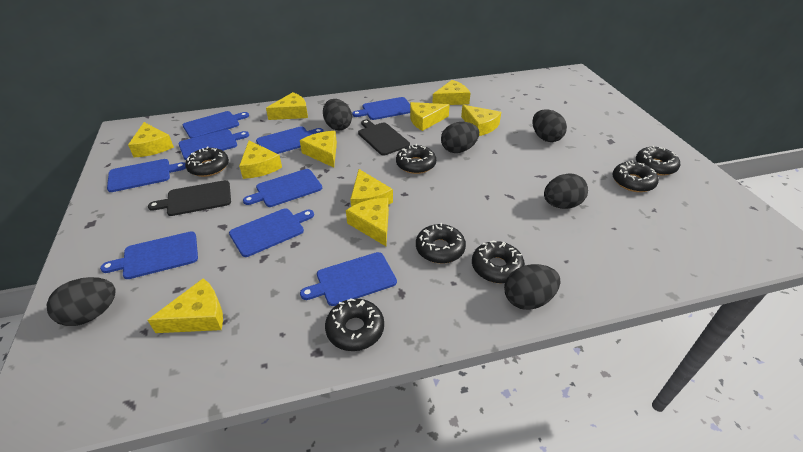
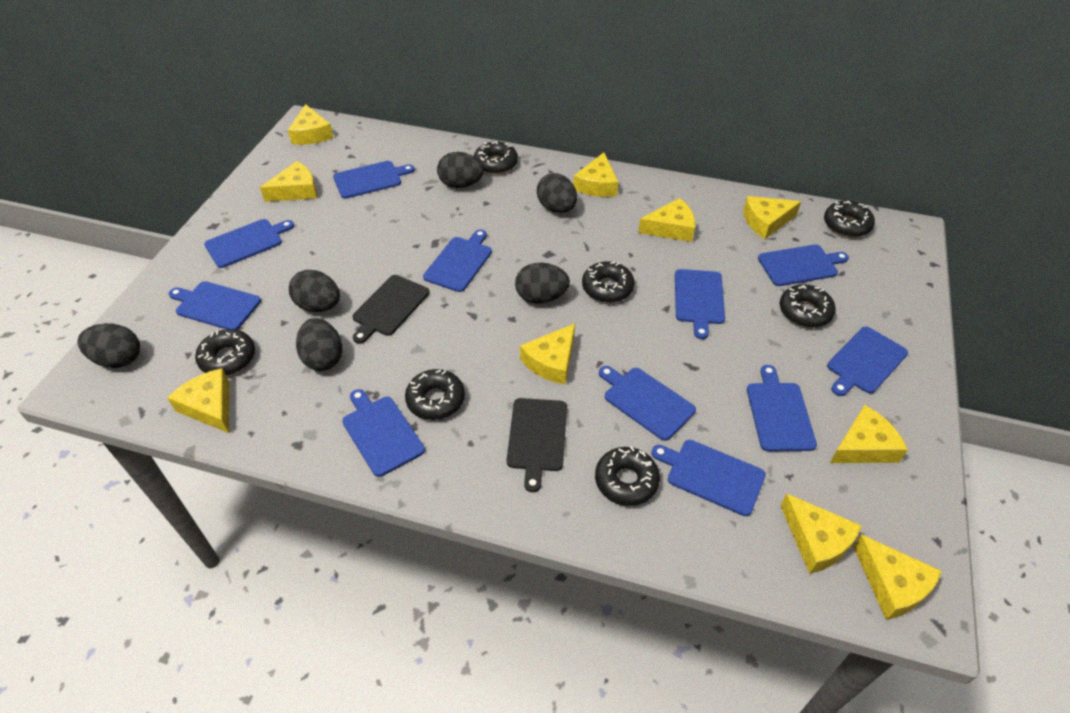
blue cutting board: [100,231,198,279] [107,159,186,192] [178,130,249,160] [183,111,249,139] [229,208,314,257] [243,169,322,207] [256,126,324,154] [300,252,397,306] [352,97,410,120] = 9 -> [169,281,261,330] [204,219,294,268] [333,161,415,199] [342,389,425,477] [423,229,492,292] [599,366,696,441] [651,440,766,516] [675,269,725,339] [747,365,817,452] [758,244,849,286] [827,327,908,396] = 11

